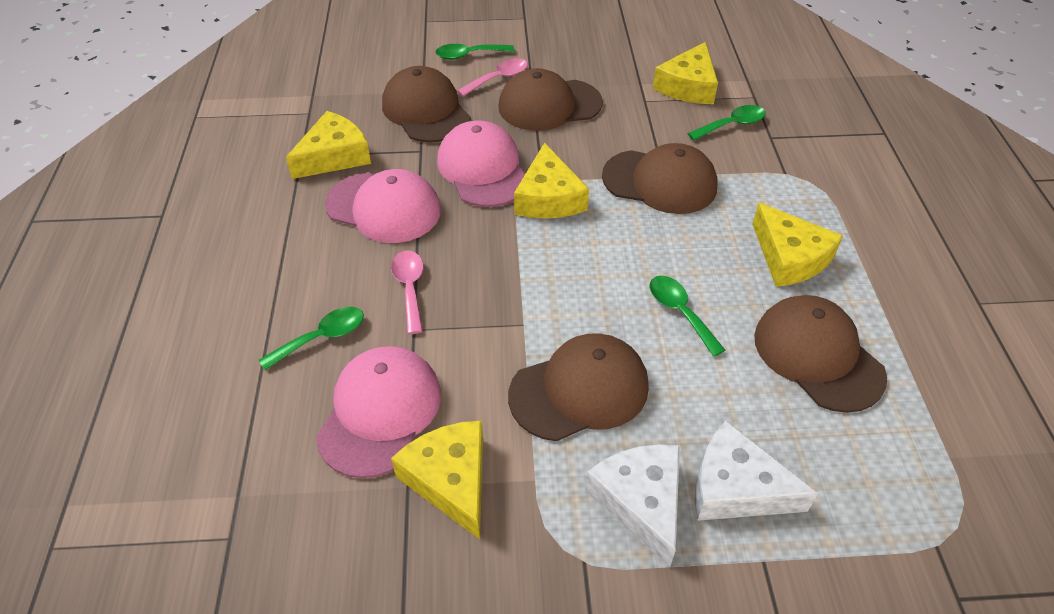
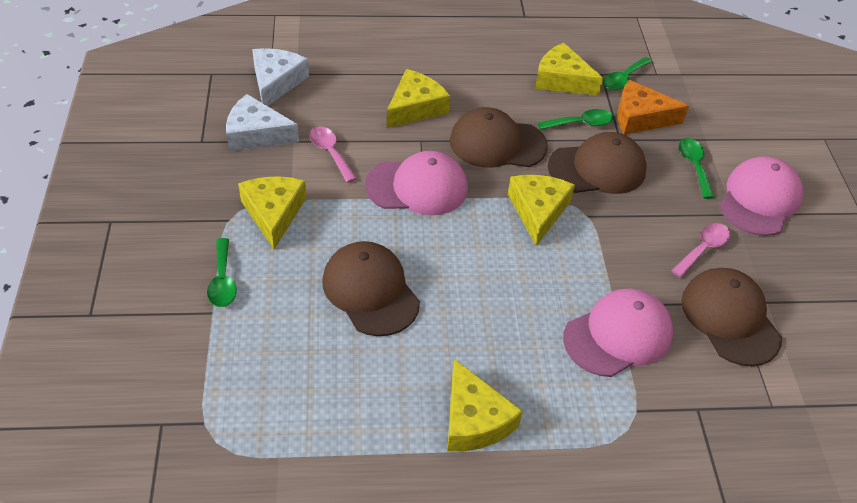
brown cap: [382,66,471,143] [498,68,603,131] [508,333,649,442] [602,143,717,214] [754,295,887,413] = 5 -> [322,241,420,336] [450,107,548,168] [548,132,647,194] [681,268,782,366] = 4
orange cheese: none = 0 -> [618,80,689,135] = 1

